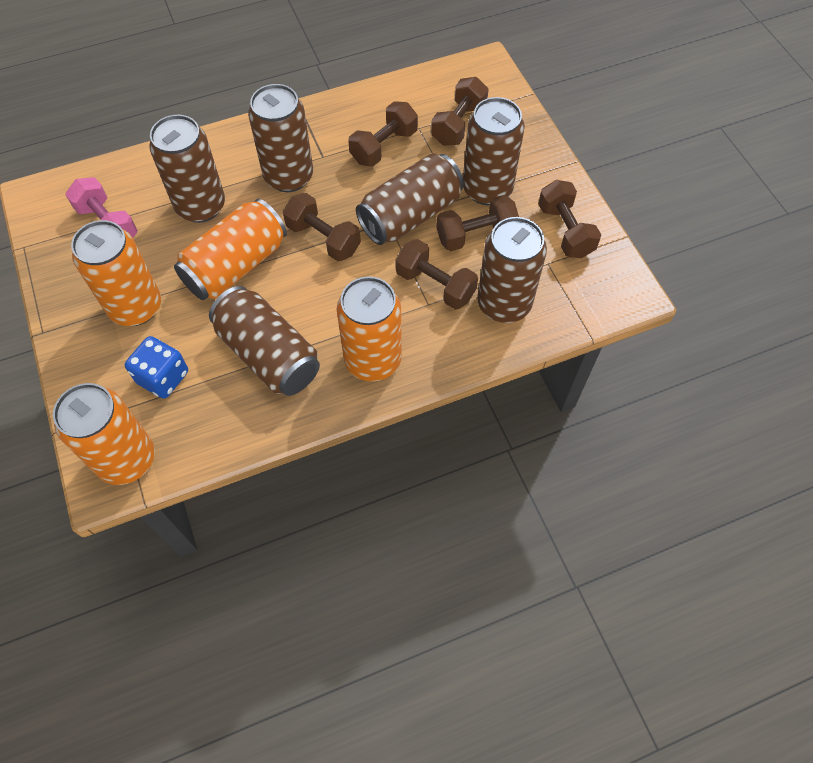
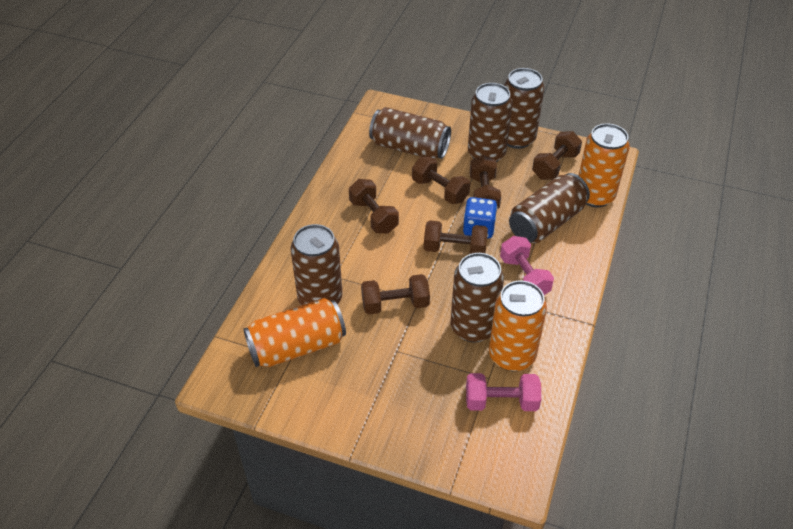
orange can: [53,383,155,485] [71,220,161,326] [174,199,287,300] [337,276,402,382] = 4 -> [243,298,346,367] [489,281,547,371] [578,123,630,207] = 3
pink dumbbell: [65,177,138,237] = 1 -> [466,373,541,411] [500,236,554,295] = 2

